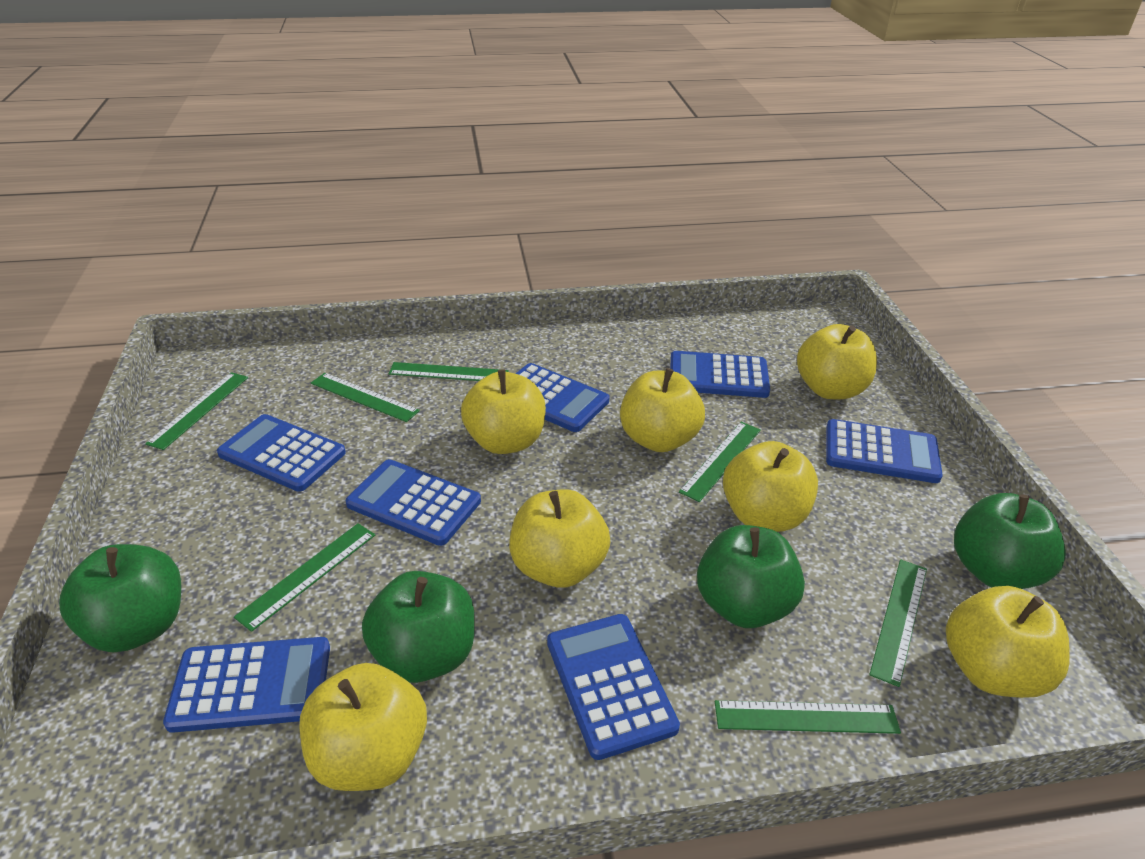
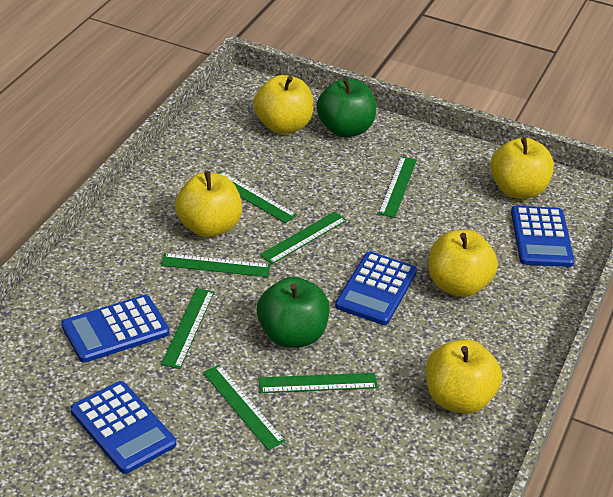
blue calculator: [163,637,330,733] [217,414,346,492] [346,459,481,546] [515,363,609,432] [547,614,680,760] [670,351,770,398] [826,419,943,483] = 7 -> [61,295,169,363] [71,381,176,474] [335,251,417,325] [511,206,574,267] = 4
green apple: [59,544,181,652] [362,571,475,683] [697,525,805,628] [954,493,1066,589] = 4 -> [257,277,330,348] [317,78,376,137] = 2
yellow apple: [300,663,427,791] [461,369,546,454] [509,489,610,588] [620,368,705,452] [723,441,818,532] [797,324,877,399] [946,586,1070,698] = 7 -> [175,171,242,237] [254,75,314,134] [426,339,502,414] [429,230,498,297] [490,137,554,199] = 5

